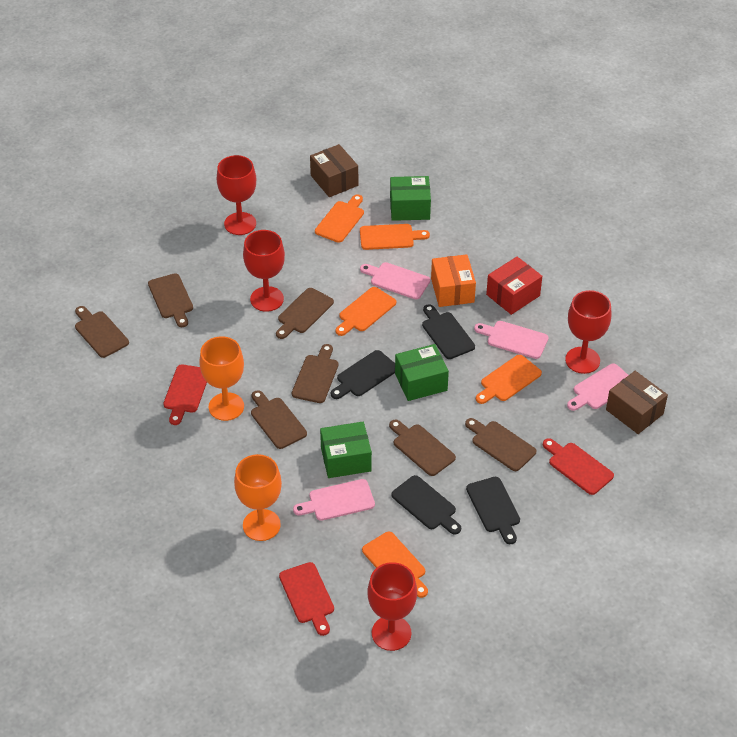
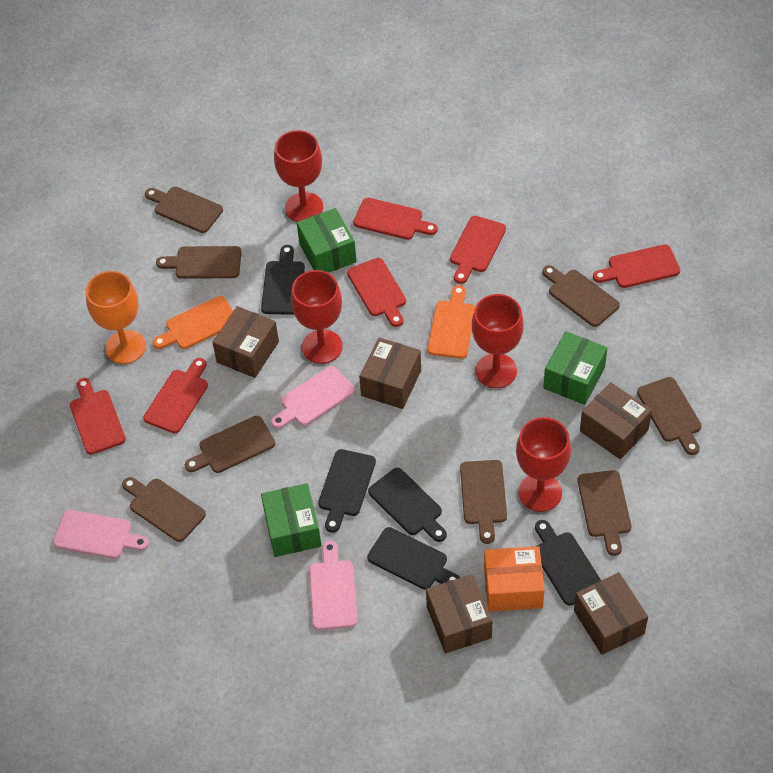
black cutting board: [331,350,395,399] [391,475,461,535] [422,304,475,359] [466,477,520,544] = 4 -> [261,245,305,315] [318,449,376,533] [367,527,460,590] [368,468,447,542] [535,520,601,605] = 5
brown box: [310,144,358,197] [606,371,668,434] = 2 -> [212,306,279,378] [359,337,421,409] [426,574,492,653] [574,572,648,655] [580,382,652,459] = 5
brown cutting board: [75,306,129,358] [148,273,193,327] [251,390,307,449] [276,288,334,339] [292,344,338,403] [389,420,456,476] [465,418,537,471] = 7 -> [122,477,206,542] [145,187,223,233] [156,246,241,279] [185,416,275,473] [460,460,507,544] [542,265,620,327] [578,470,631,556] [637,377,702,455] = 8
orange cutting board: [315,194,364,243] [335,287,396,336] [360,224,430,250] [362,531,428,598] [476,355,542,404] = 5 -> [153,296,233,349] [428,285,475,359] = 2
orange goblet: [199,336,244,421] [234,454,282,541] = 2 -> [86,271,146,364] = 1
pink cutting board: [293,479,375,521] [360,262,430,299] [474,321,549,359] [567,364,628,411] = 4 -> [53,510,149,559] [271,366,355,429] [309,541,358,630] = 3
red box: [486,257,542,315] = 1 -> none = 0
red cutting board: [163,364,207,425] [279,562,334,636] [543,438,614,495] = 3 -> [70,378,126,455] [144,358,208,433] [347,258,406,327] [353,198,438,240] [450,216,506,284] [593,244,680,288] = 6

